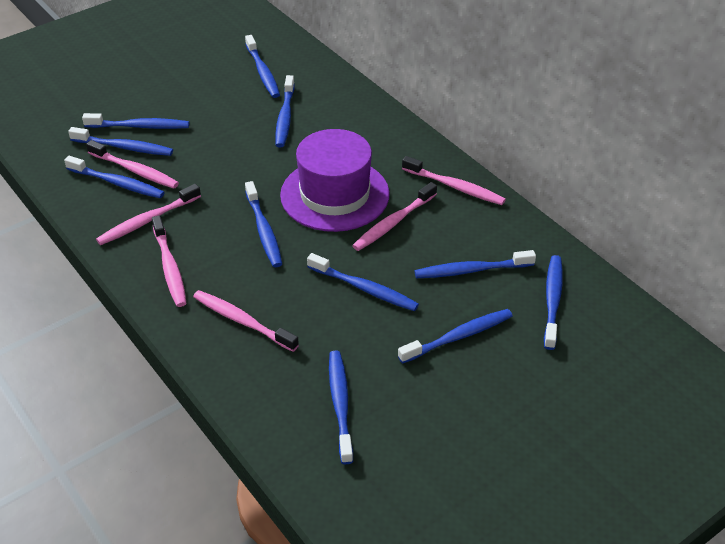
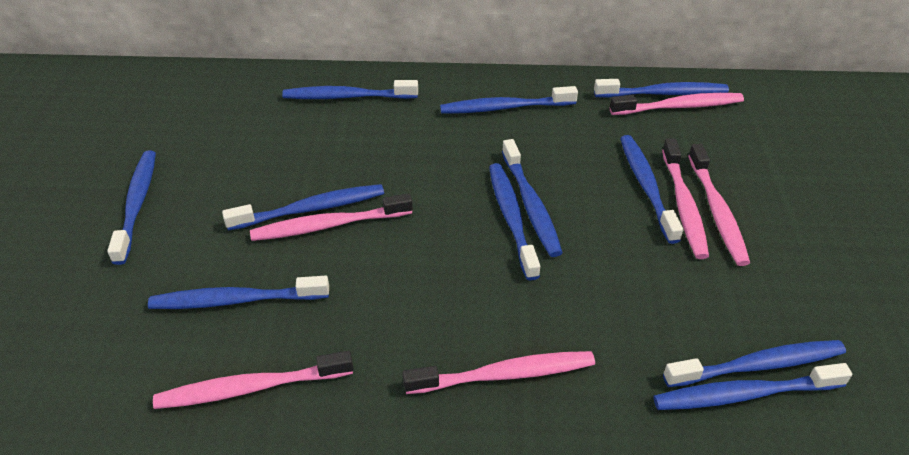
purple hat: [280,129,390,232] = 1 -> none = 0

